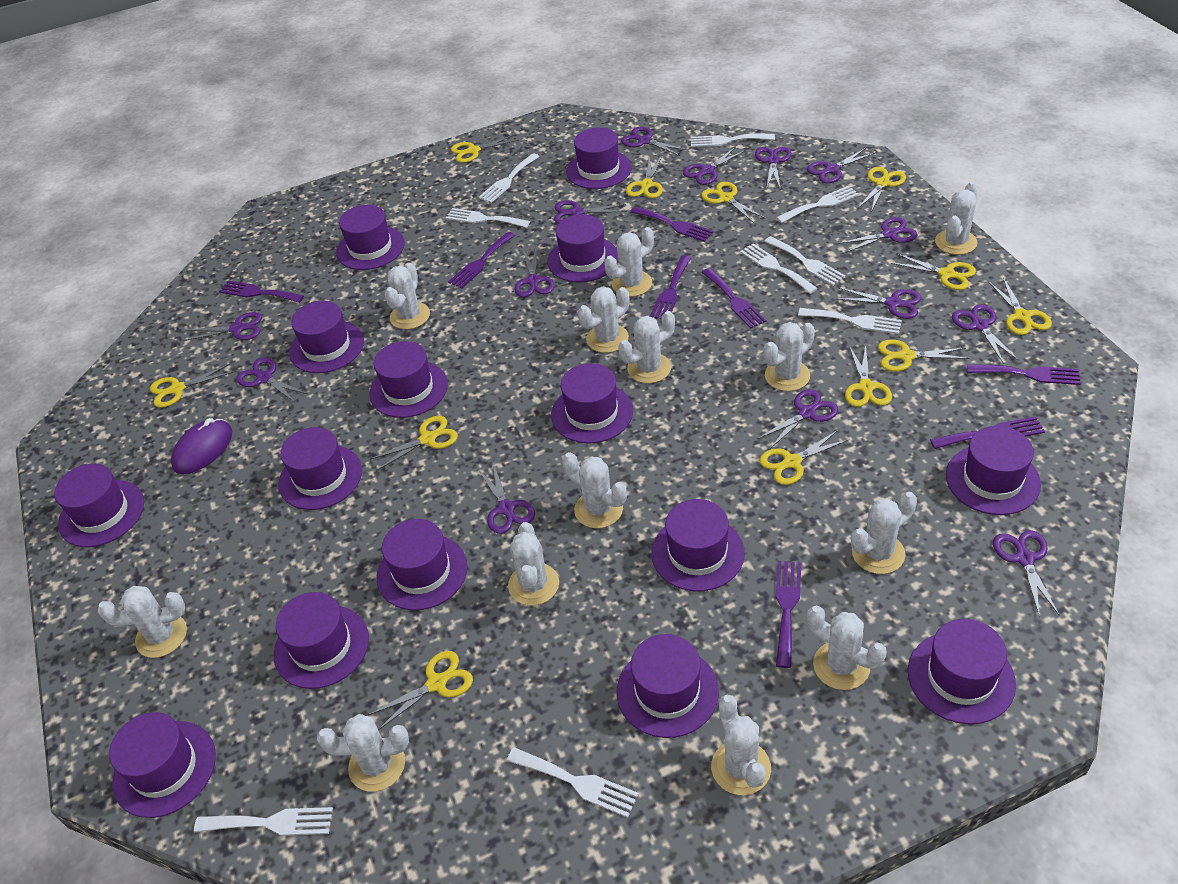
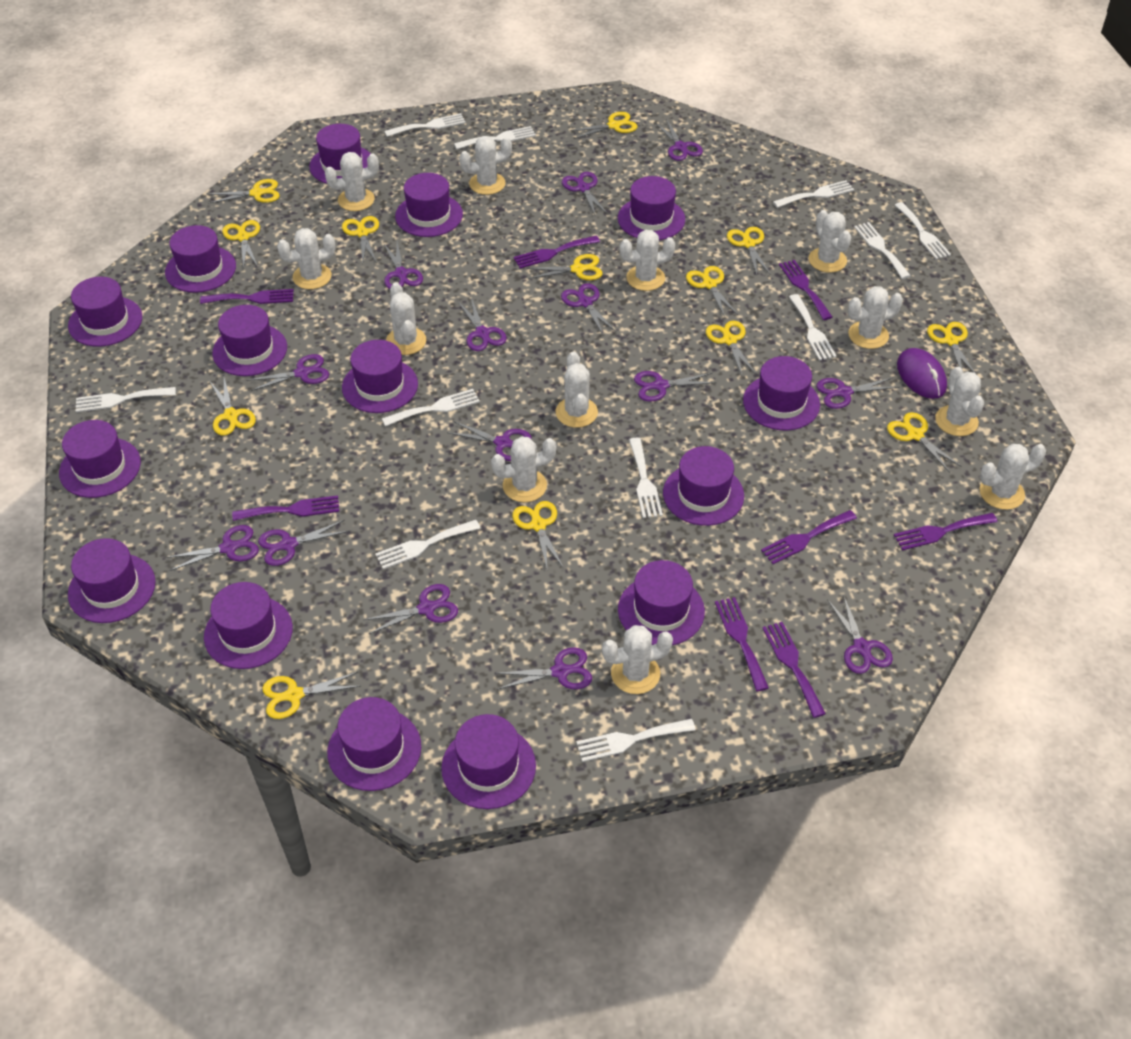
white cactus: [98,586,187,658] [317,714,409,792] [385,263,430,329] [508,522,559,606] [562,452,627,528] [578,287,629,353] [604,227,654,297] [618,311,675,383] [711,695,771,795] [763,322,815,391] [807,606,887,690] [851,492,917,574] [935,181,978,255] = 13 -> [277,228,336,289] [325,152,379,211] [386,282,426,355] [459,136,512,195] [491,436,556,502] [556,352,598,428] [602,625,673,694] [620,230,675,291] [809,210,851,273] [848,286,903,349] [935,367,984,436] [980,444,1046,510] = 12
white fork: [194,807,333,836] [446,208,530,228] [479,153,539,203] [507,747,639,818] [691,134,775,147] [740,243,818,294] [764,236,846,286] [776,186,859,223] [798,308,902,334] = 9 -> [76,387,176,412] [375,520,480,569] [382,389,480,426] [384,113,466,137] [454,126,536,149] [576,719,696,762] [629,438,663,518] [773,180,854,208] [789,294,837,361] [854,222,911,279] [895,202,951,259] = 11
yellow scissors: [150,364,233,408] [368,651,473,730] [370,416,458,471] [451,134,519,163] [626,156,663,198] [701,182,765,223] [759,429,849,485] [845,344,892,407] [858,167,906,213] [878,339,969,371] [891,253,976,290] [988,277,1052,335] = 12 -> [207,179,280,204] [210,378,256,436] [222,220,260,269] [262,672,361,719] [342,216,379,263] [512,501,563,569] [526,254,603,280] [569,112,637,139] [686,266,738,317] [706,321,756,376] [727,227,771,275] [887,412,962,472] [927,322,976,374] = 13

